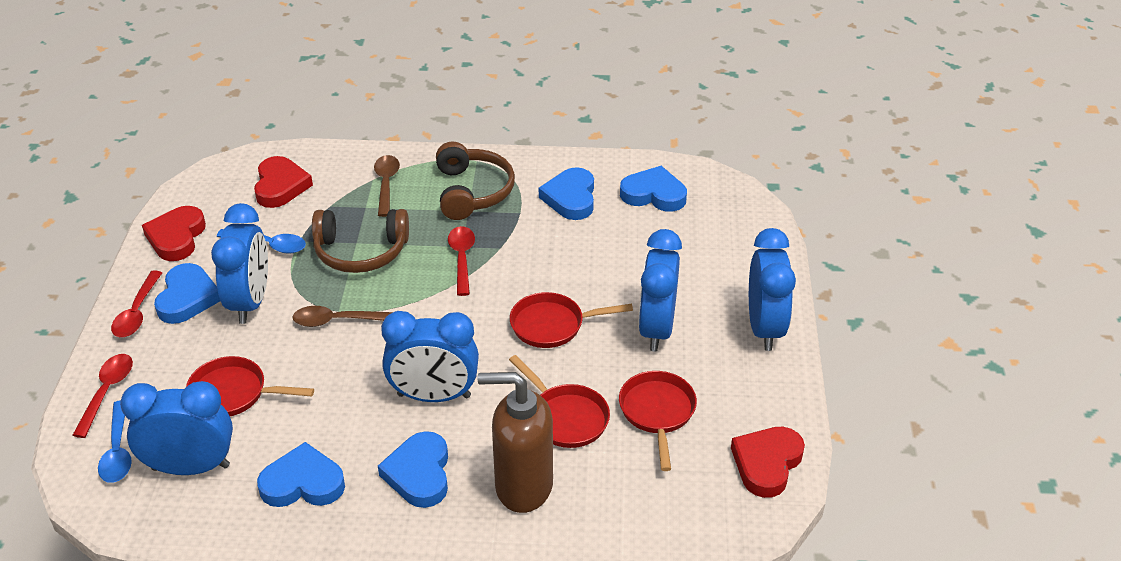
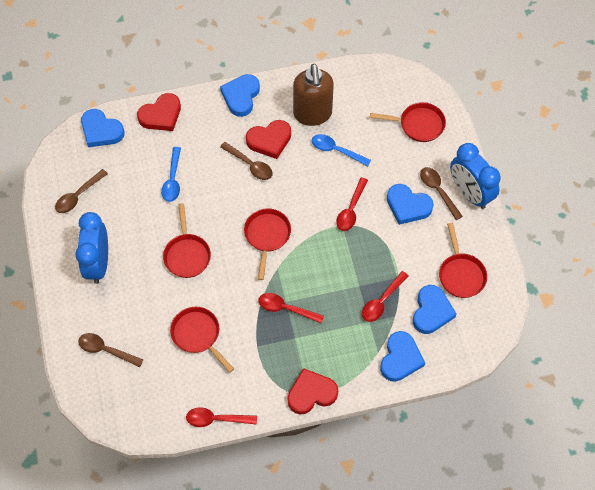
blue clock: [120,381,233,475] [211,203,268,324] [381,311,479,402] [638,229,682,351] [749,228,796,351] = 5 -> [75,212,108,284] [450,143,501,209] = 2
brown headphones: [312,209,409,273] [436,142,515,220] = 2 -> none = 0
brown spoon: [293,306,393,327] [374,155,400,217] = 2 -> [55,169,108,213] [78,333,143,367] [220,142,273,180] [420,167,463,220] = 4
red pan: [186,356,314,416] [509,355,610,448] [510,292,633,348] [619,371,697,471] = 4 -> [163,203,211,278] [170,307,234,373] [244,208,291,280] [370,102,446,142] [439,223,487,298] = 5
red spoon: [72,354,133,438] [111,270,162,337] [448,226,475,296] = 3 -> [186,407,257,427] [258,293,324,324] [336,177,368,231] [362,271,409,322] = 4

